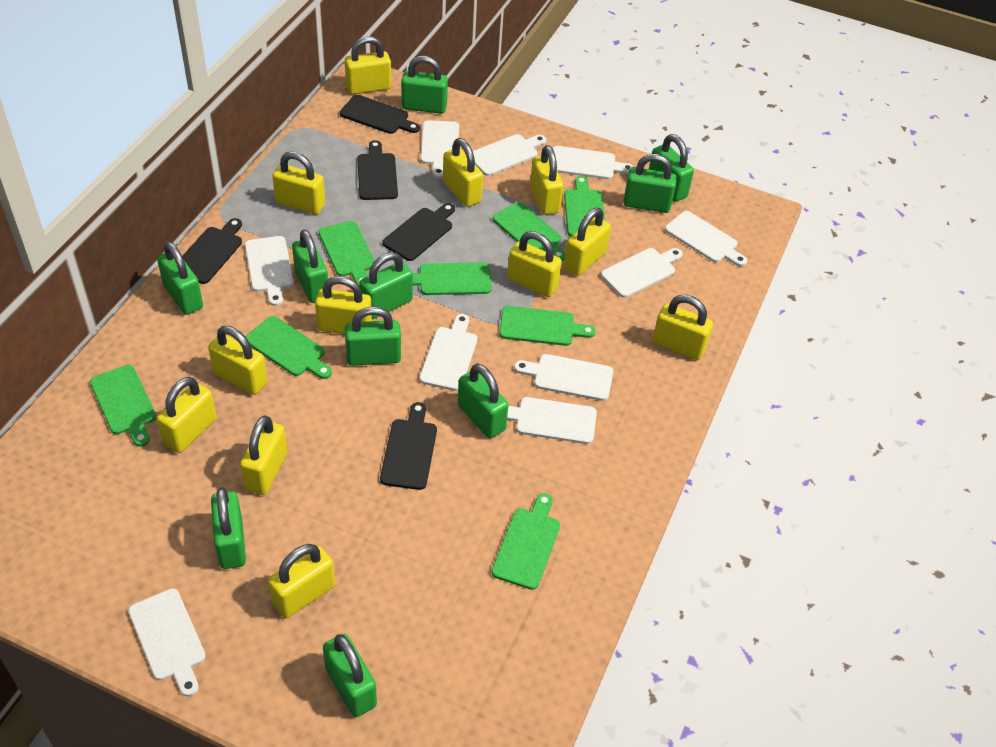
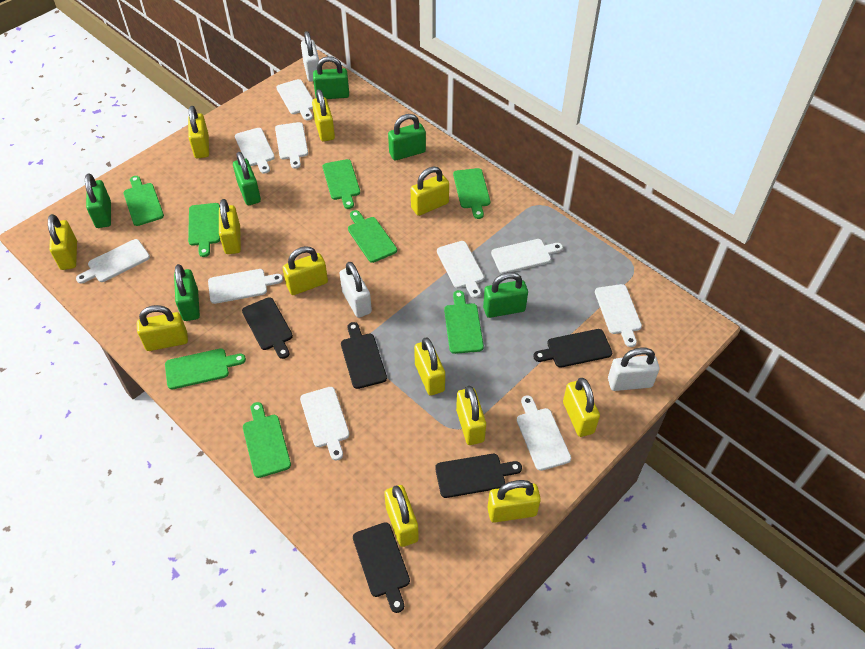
green padlock: [157,241,203,315] [211,487,246,569] [292,229,328,303] [323,634,377,717] [345,306,401,366] [359,252,413,319] [401,56,448,114] [458,364,508,438] [623,154,677,213] [649,134,694,202] = 10 -> [85,174,111,228] [174,264,200,321] [233,152,261,205] [313,56,349,99] [388,114,426,161] [483,272,528,318] = 6
white padlock: none = 0 -> [301,31,319,82] [339,261,372,318] [608,348,660,391] = 3

